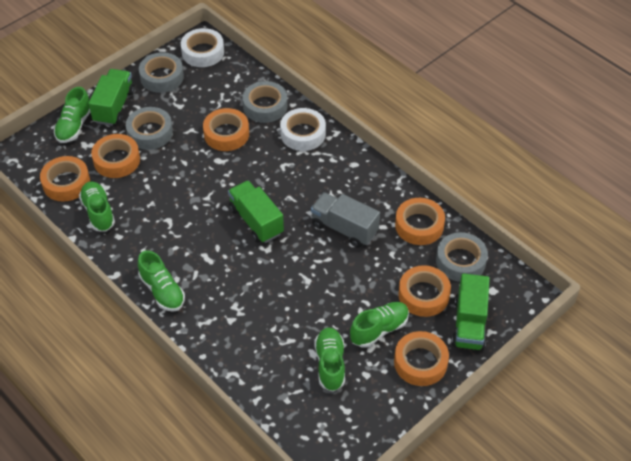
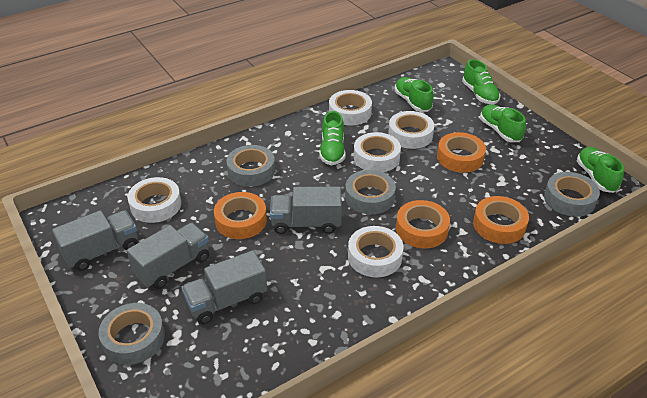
green truck: [89,69,134,126] [228,180,284,243] [452,273,490,350] = 3 -> none = 0
grey truck: [311,192,380,248] = 1 -> [52,210,138,271] [127,223,209,289] [181,250,267,324] [270,187,342,234] = 4
orange tape: [40,156,90,202] [91,134,140,178] [203,108,249,151] [394,331,449,386] [395,198,445,245] [398,265,451,317] = 6 -> [214,192,267,239] [396,200,450,249] [437,132,486,173] [473,196,529,244] = 4
white tape: [181,28,224,67] [280,108,326,151] = 2 -> [127,177,181,223] [329,90,372,125] [348,226,403,277] [354,132,401,172] [388,111,434,149] = 5

